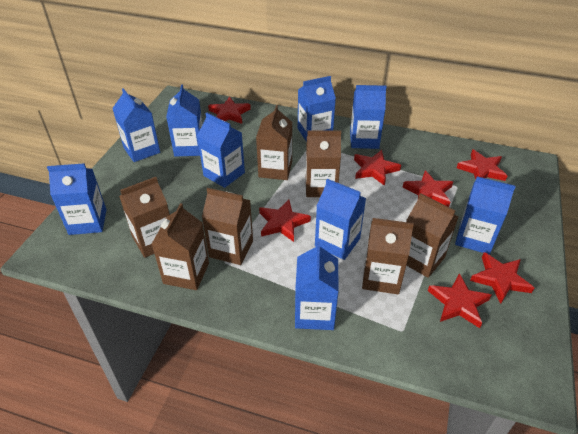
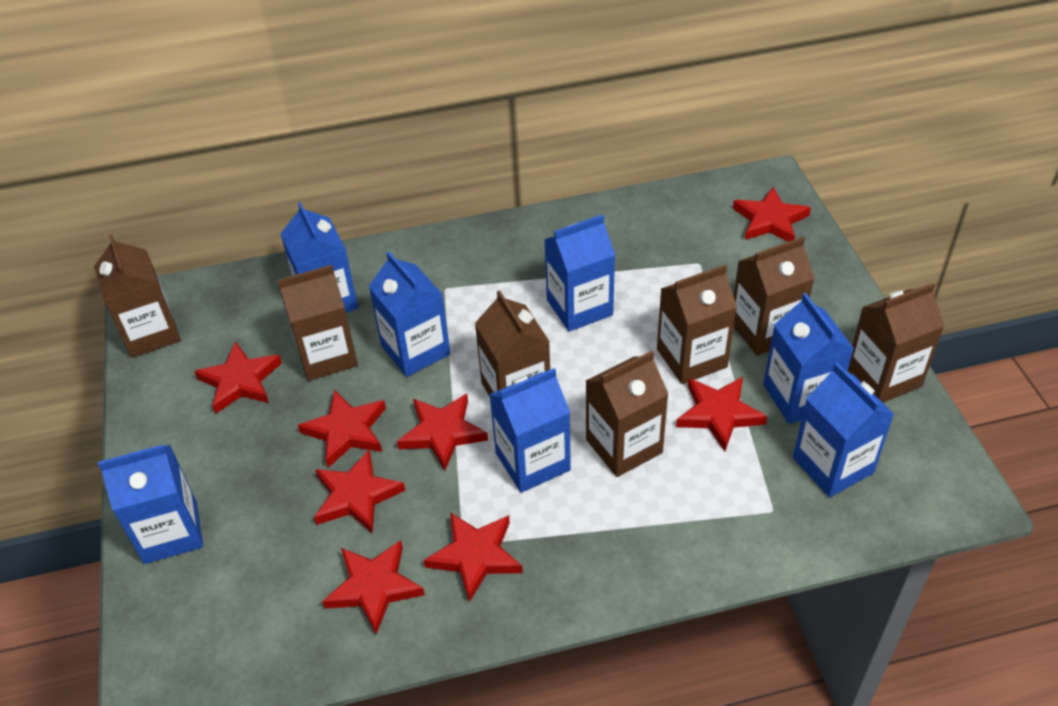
blue carton: [47,163,107,235] [112,88,160,162] [166,85,203,157] [197,113,245,188] [295,241,339,330] [298,76,336,142] [315,179,366,260] [350,85,387,149] [455,176,516,255] = 9 -> [98,445,203,564] [280,202,358,313] [368,251,451,377] [489,368,571,493] [544,214,615,332] [763,293,854,424] [793,363,894,497] = 7
red star: [208,97,251,124] [259,199,311,242] [354,150,401,186] [403,170,453,207] [428,273,492,328] [457,149,507,181] [470,252,534,304] = 7 -> [194,341,282,414] [298,390,386,468] [314,450,405,534] [322,540,425,634] [397,394,488,471] [424,512,523,602] [676,377,768,452] [733,187,811,242] = 8

